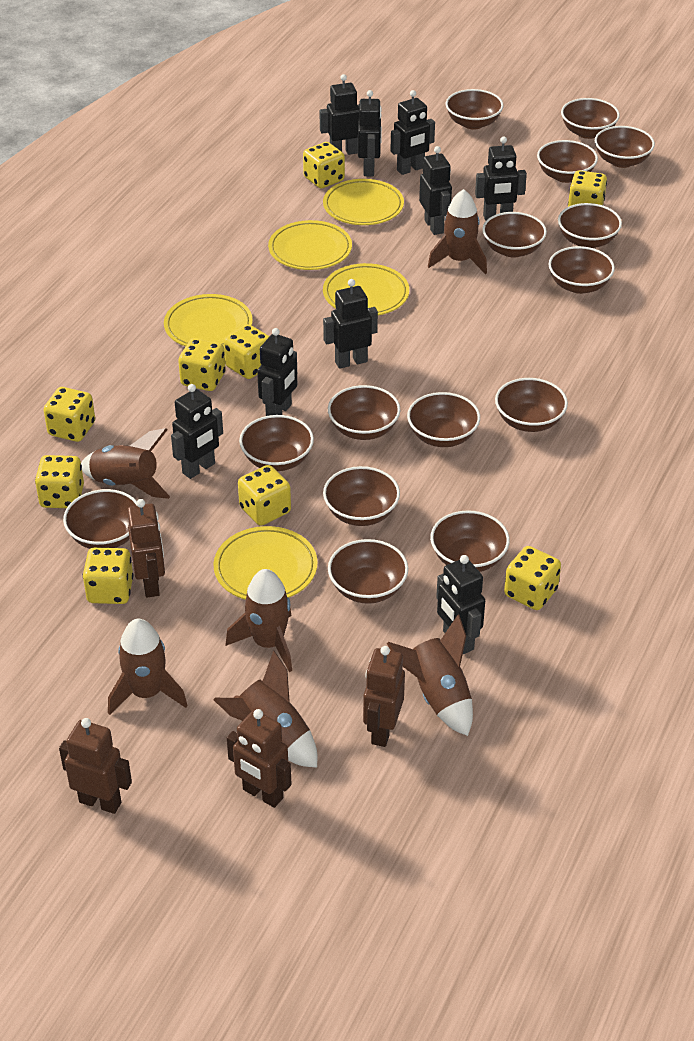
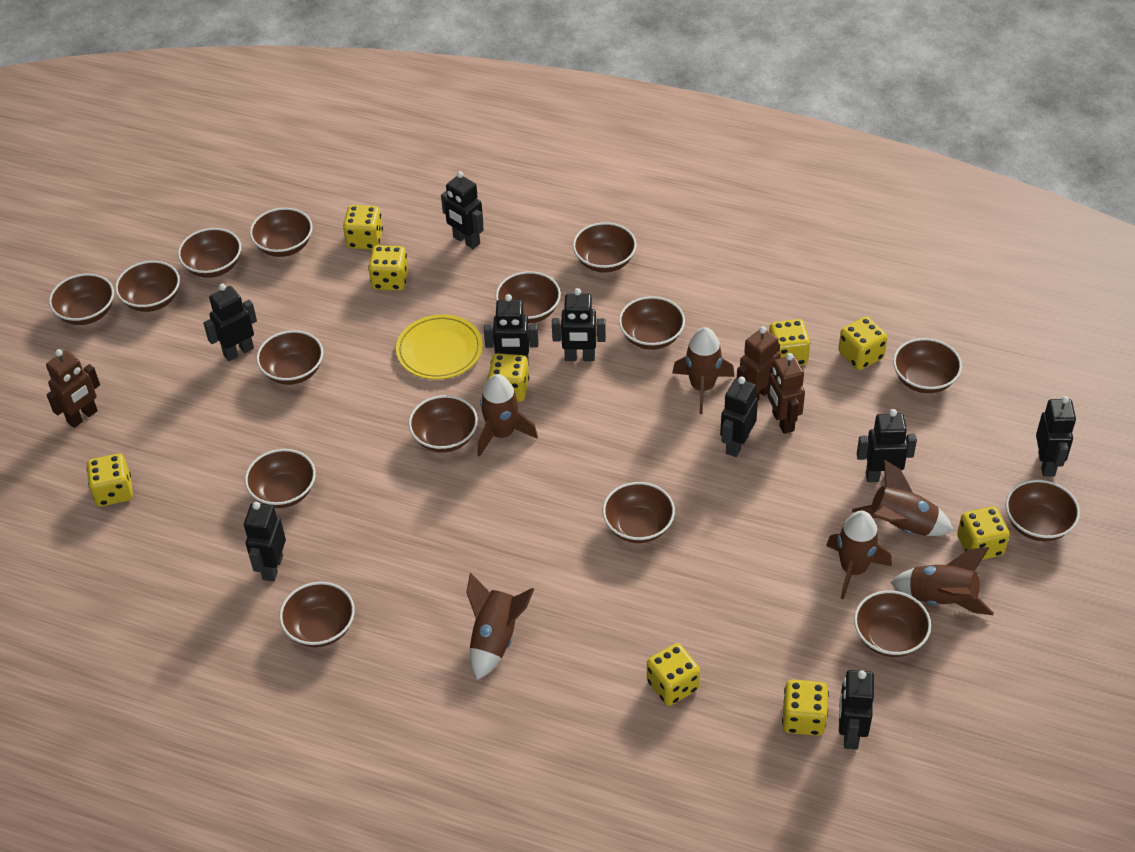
brown robot: [59,718,132,814] [127,499,165,598] [227,709,292,808] [363,646,405,747] = 4 -> [46,349,100,428] [737,326,781,401] [767,353,805,434] = 3
yellow plate: [164,294,253,346] [213,526,318,600] [268,220,352,270] [323,179,404,225] [323,263,409,315] = 5 -> [396,315,483,380] = 1

